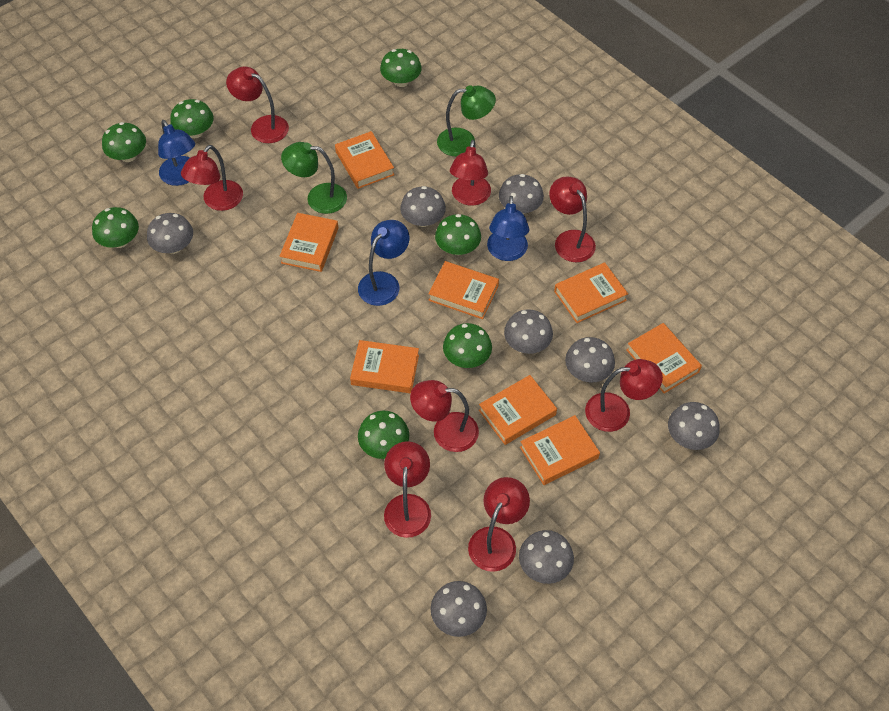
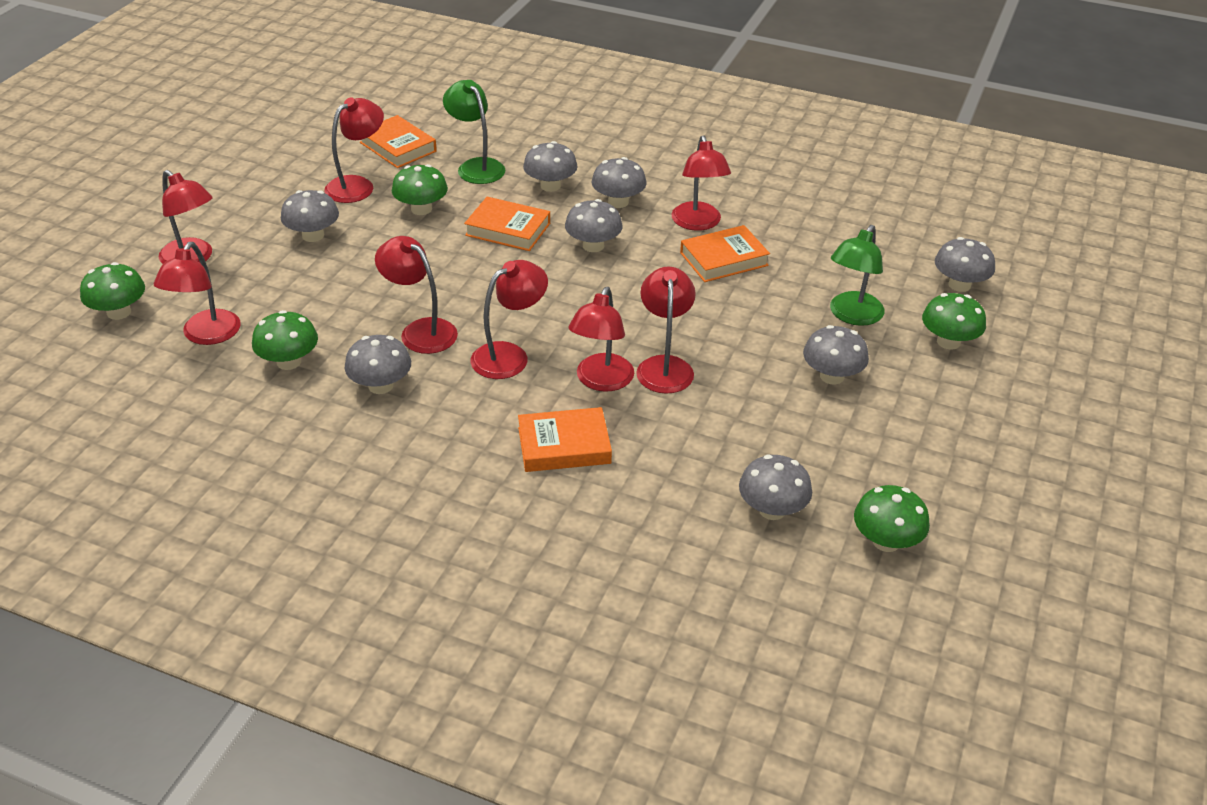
blue lamp: [158,120,195,186] [358,220,409,306] [487,196,529,261] = 3 -> none = 0
green mushroom: [92,207,139,248] [102,122,146,162] [170,99,213,138] [358,411,409,459] [380,49,422,87] [435,214,481,255] [443,323,492,368] = 7 -> [80,262,145,320] [252,310,318,370] [392,164,448,215] [854,485,930,552] [922,293,986,350] = 5
orange book: [279,213,338,272] [335,131,394,189] [350,340,419,393] [428,261,499,319] [479,375,557,445] [520,415,600,485] [554,262,628,323] [626,323,702,393] = 8 -> [360,115,437,168] [464,197,550,251] [518,407,612,472] [680,225,770,282] = 4

